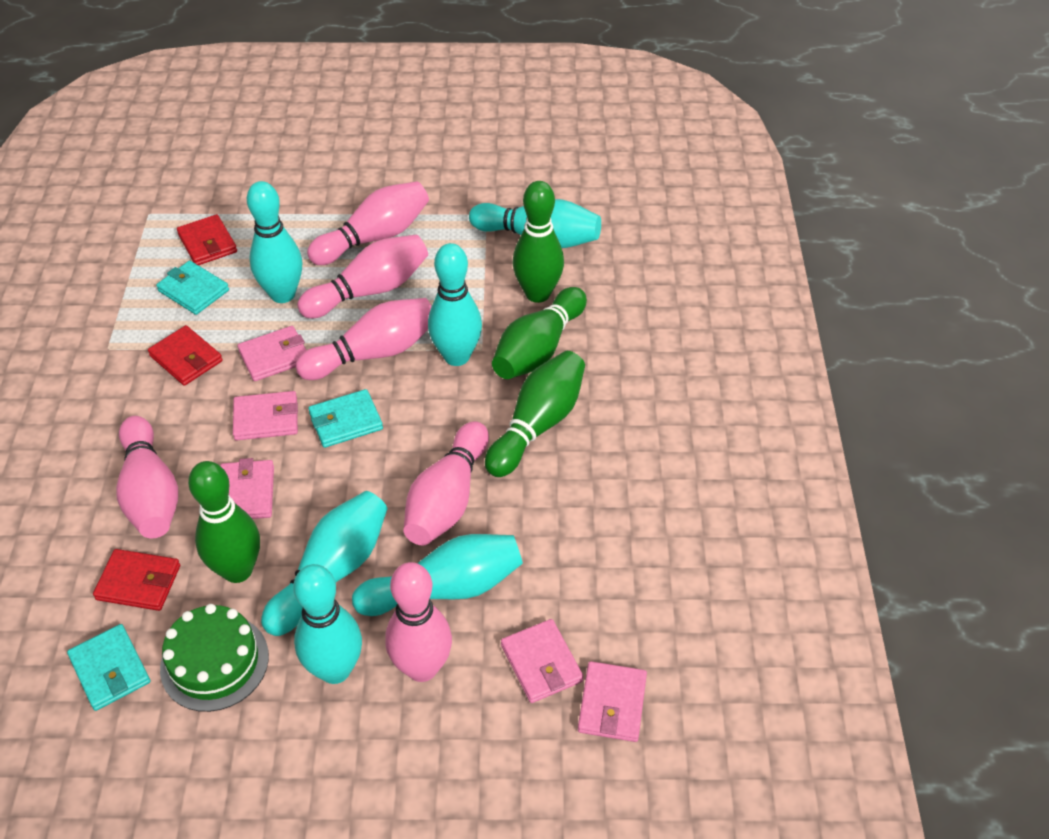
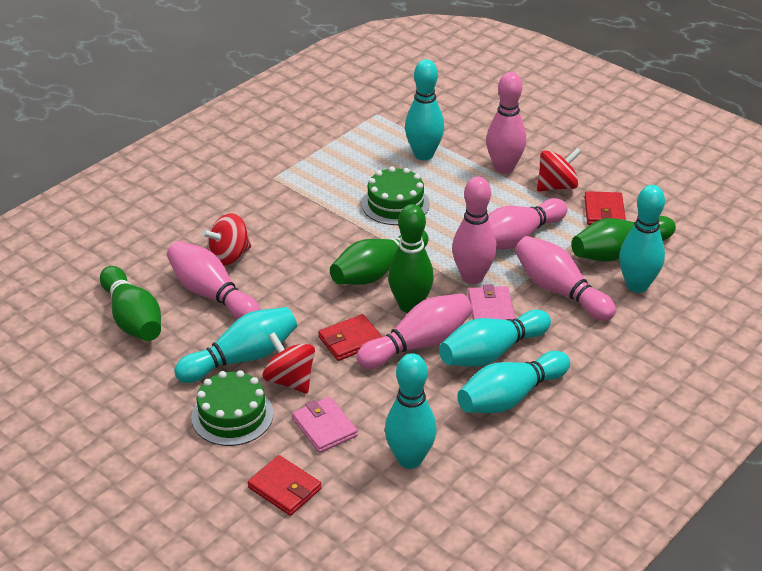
green cake: [160,604,269,712] = 1 -> [191,370,274,446] [362,166,430,225] = 2
pink wallet: [220,458,274,519] [233,391,298,440] [238,326,307,381] [501,619,583,703] [578,661,647,742] = 5 -> [292,397,358,453] [468,284,515,320] = 2
red spinning top: none = 0 -> [202,213,251,266] [262,332,315,394] [537,148,582,192] = 3
turquoise wallet: [67,624,150,711] [156,261,229,315] [308,389,383,448] = 3 -> none = 0

